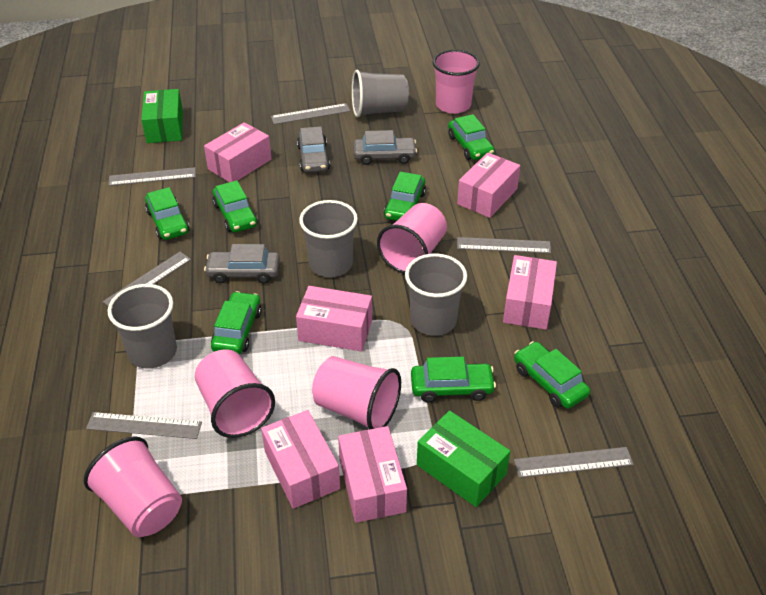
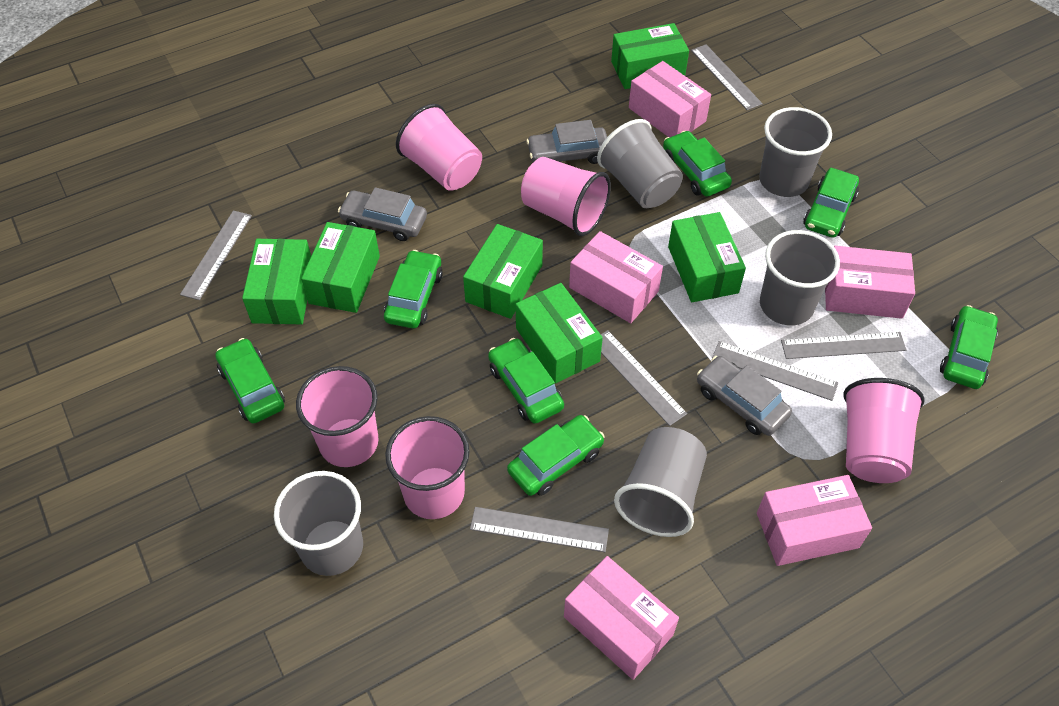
green box: [141,89,183,143] [417,410,510,507] = 2 -> [242,239,311,325] [301,222,380,313] [463,224,543,319] [516,283,603,383] [611,23,689,89] [668,212,746,302] = 6
grey cup: [108,284,177,369] [299,200,358,277] [352,70,409,117] [405,253,467,336] = 4 -> [274,471,363,576] [597,119,683,208] [614,427,707,537] [759,107,832,197] [760,230,840,326] = 5
pink box: [204,122,272,182] [261,410,340,509] [296,286,372,351] [338,426,407,523] [457,152,520,218] [503,255,557,330] = 6 -> [564,556,679,680] [569,231,663,323] [629,61,711,137] [757,475,872,566] [825,246,915,319] = 5

